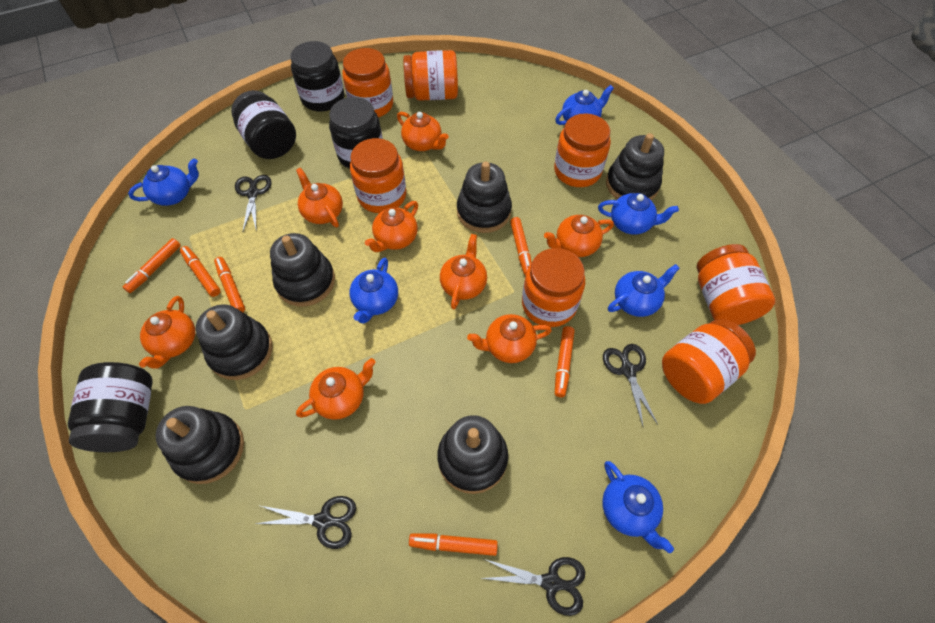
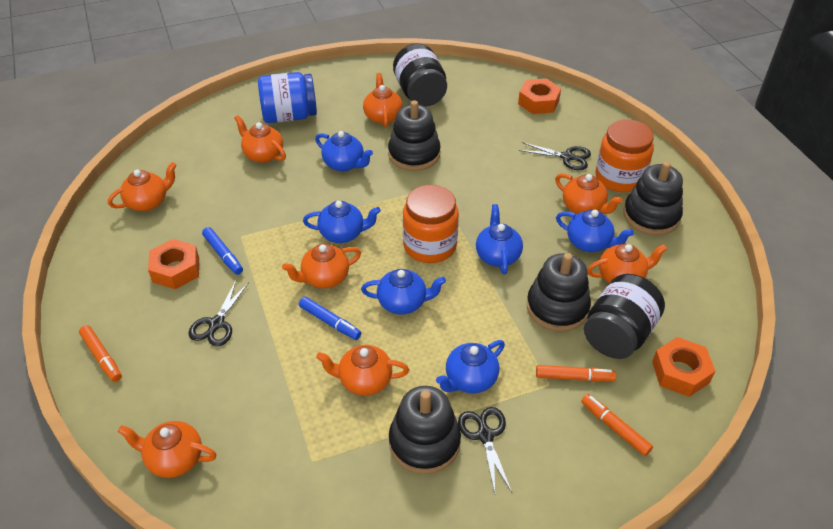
black jar: [68,362,152,452] [231,90,296,159] [291,41,344,112] [329,97,383,169] = 4 -> [393,44,447,107] [584,274,665,359] = 2
black scissors: [235,175,271,232] [256,496,356,549] [481,557,585,616] [603,344,658,426] = 4 -> [189,281,249,346] [458,407,512,493] [519,142,591,170] = 3
black stacking toy: [155,406,244,484] [196,304,272,380] [270,233,335,306] [437,415,508,494] [457,161,512,233] [606,133,664,200] = 6 -> [388,100,441,171] [389,386,461,474] [527,253,591,332] [623,161,683,235] = 4
blue jar: none = 0 -> [258,72,317,123] = 1
blue marker: none = 0 -> [202,227,243,275] [299,297,361,340] = 2
orange jar: [342,48,393,117] [350,138,406,213] [403,50,458,101] [522,248,585,327] [554,113,611,187] [662,319,756,404] [696,244,775,325] = 7 -> [403,185,459,263] [595,119,654,192] = 2
orange marker: [123,238,181,293] [180,246,221,297] [214,257,245,312] [409,533,498,556] [510,217,532,275] [555,326,575,397] = 6 -> [79,325,122,382] [536,365,616,382] [581,394,653,456] = 3
orange nut: none = 0 -> [148,239,199,289] [518,78,561,114] [652,337,715,397] = 3

